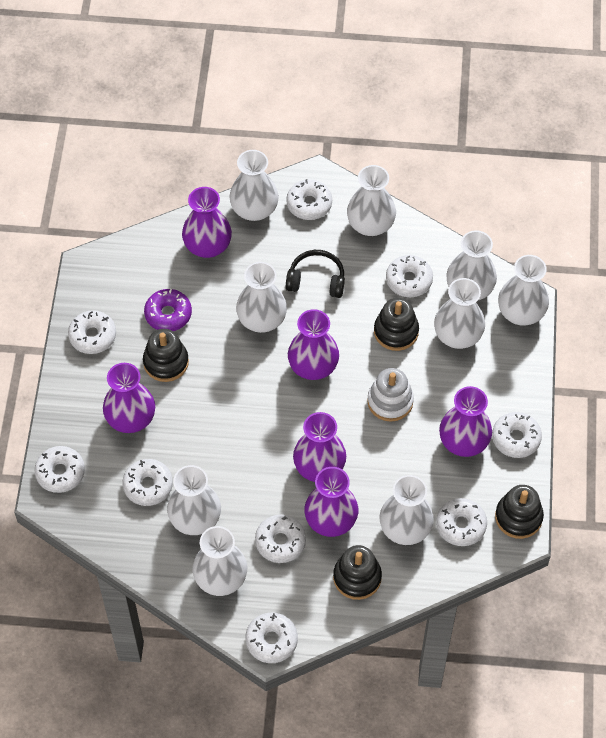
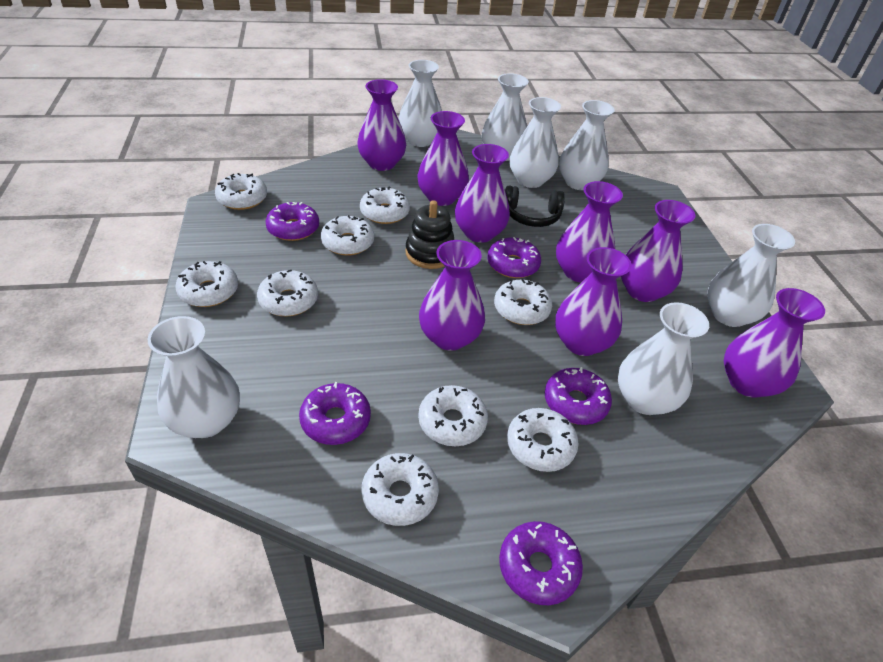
black stacking toy: [143,329,189,382] [333,545,382,600] [374,298,419,351] [495,485,544,539] = 4 -> [405,200,454,269] = 1
purple donut: [144,289,192,331] = 1 -> [265,202,319,241] [299,382,371,445] [487,237,541,278] [499,521,583,605] [545,367,612,425] = 5
purple vase: [103,363,155,433] [182,187,232,258] [288,309,339,380] [293,412,346,482] [304,467,358,537] [439,386,492,457] = 6 -> [357,79,406,171] [417,111,469,206] [419,240,485,351] [455,144,510,243] [555,247,632,356] [556,181,623,283] [621,200,695,302] [724,288,825,398] = 8
white stacking toy: [367,368,414,422] = 1 -> none = 0
white vase: [167,465,221,535] [192,526,247,596] [229,150,279,221] [236,262,287,333] [347,165,396,236] [380,475,434,545] [434,278,485,349] [446,231,497,300] [498,255,549,326] = 9 -> [148,316,240,438] [399,60,442,147] [482,73,529,161] [510,97,561,188] [559,100,615,190] [618,302,709,415] [707,224,795,327] = 7

